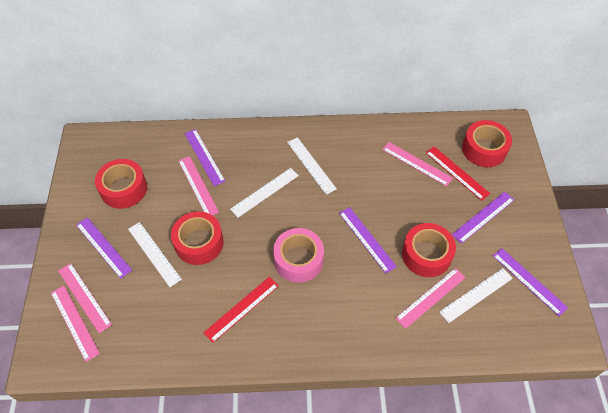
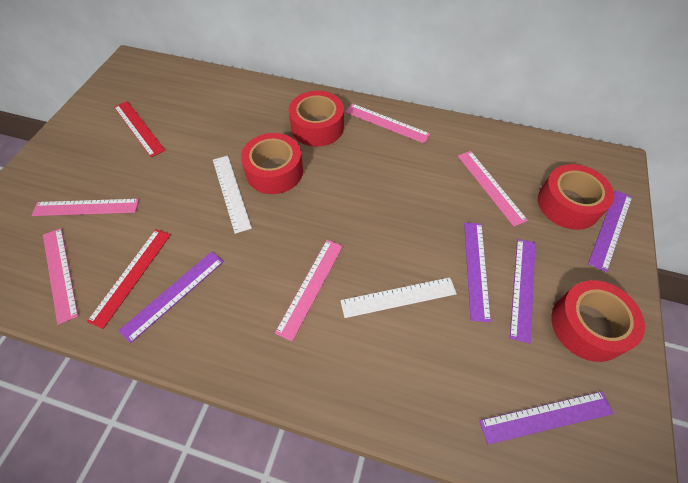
pink tape: [273,228,324,283] = 1 -> none = 0
white ruler: [128,222,182,287] [230,168,299,218] [287,137,337,195] [439,268,513,323] = 4 -> [213,156,252,234] [340,277,457,318] = 2

